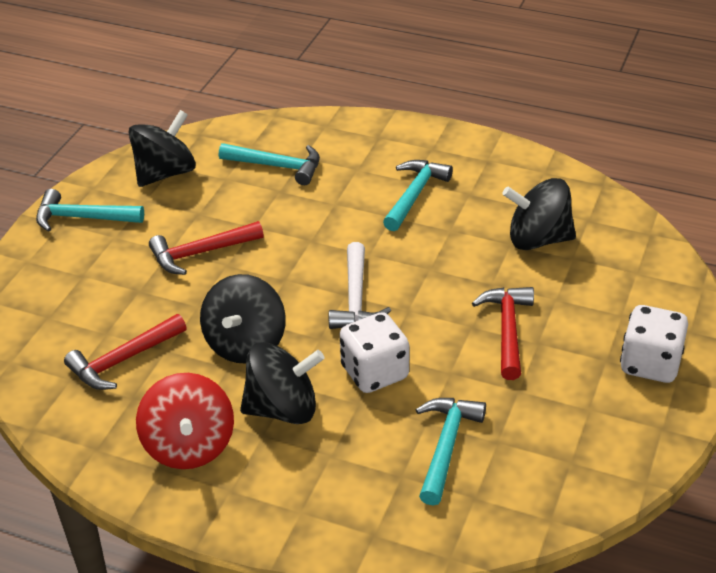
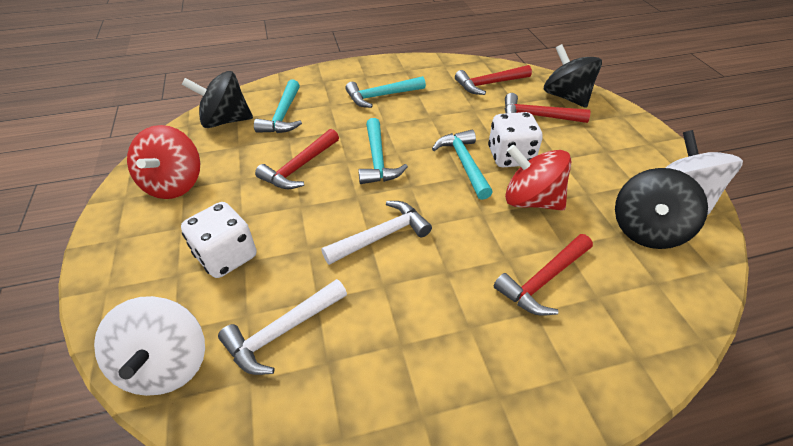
black spinning top: [128,110,196,187] [200,274,286,364] [240,342,324,424] [502,178,576,250] = 4 -> [182,71,253,128] [544,44,602,108] [615,168,708,249] = 3
red hammer: [64,314,187,390] [149,221,264,275] [472,287,534,380] = 3 -> [255,129,339,189] [455,65,532,95] [494,234,593,316] [505,93,591,123] = 4
red spinning top: [136,373,234,469] = 1 -> [127,125,200,199] [505,145,571,211] = 2
white hammer: [329,242,391,329] = 1 -> [218,279,347,375] [321,201,432,265] = 2
white spinning top: none = 0 -> [94,296,205,396] [665,130,743,215] = 2

